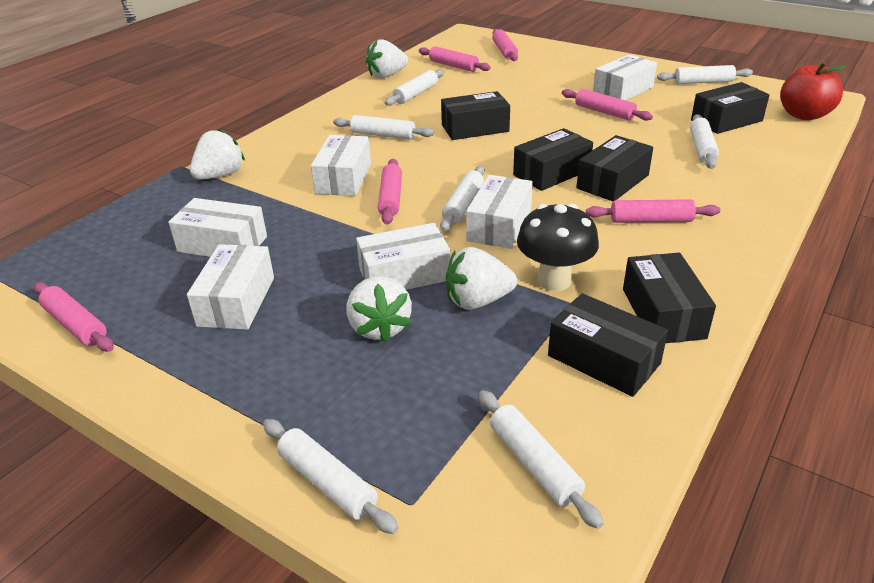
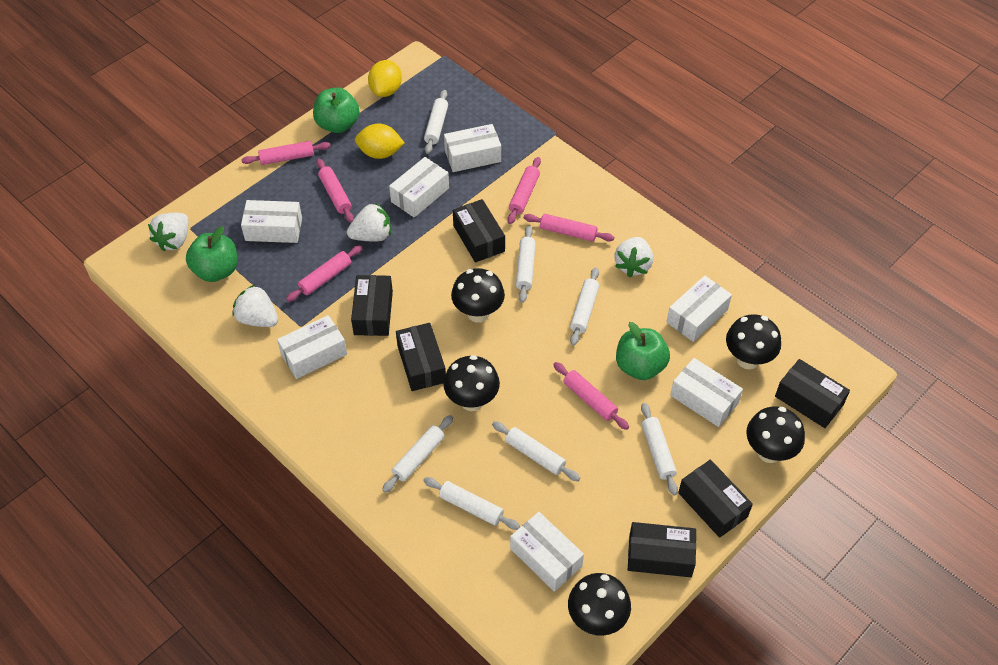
black mushroom: [517,204,599,291] = 1 -> [443,355,500,411] [451,268,505,323] [568,573,631,636] [726,315,781,370] [746,406,805,463] = 5
green apple: none = 0 -> [186,226,237,282] [313,87,359,133] [616,322,670,380] = 3
red apple: [780,62,846,120] = 1 -> none = 0
white box: [168,198,267,257] [187,244,274,330] [311,135,371,196] [356,223,450,290] [466,175,533,249] [593,54,657,100] = 6 -> [241,200,302,243] [277,315,347,379] [389,157,449,218] [444,124,501,172] [510,512,584,592] [667,276,732,342] [670,358,743,427] = 7
yellow lemon: none = 0 -> [355,124,405,159] [368,60,402,97] = 2

